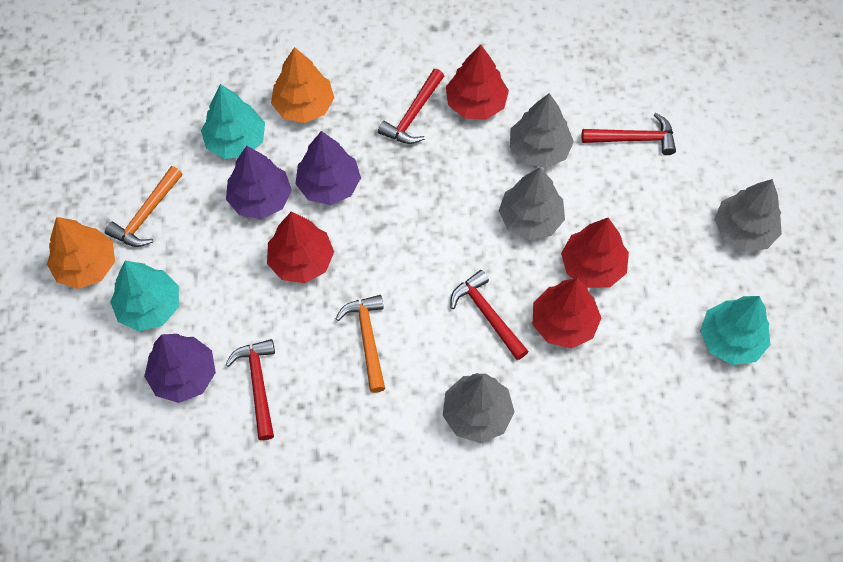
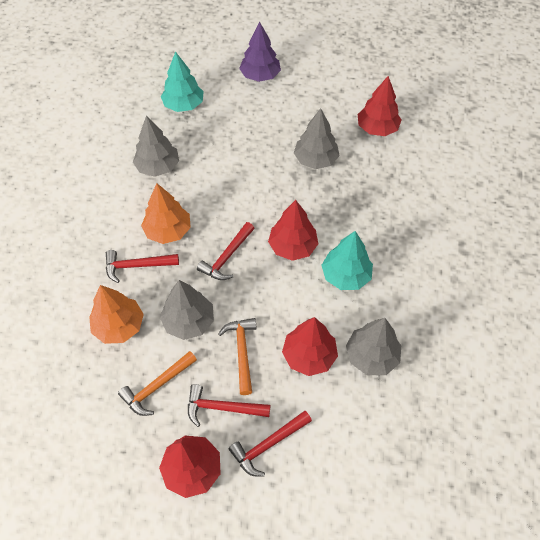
purple tree: [144,334,216,403] [226,146,292,219] [295,131,361,205] = 3 -> [239,22,281,82] = 1
turquoise tree: [110,261,179,331] [201,84,265,159] [700,296,771,365] = 3 -> [161,52,204,112] [322,231,373,290] = 2

